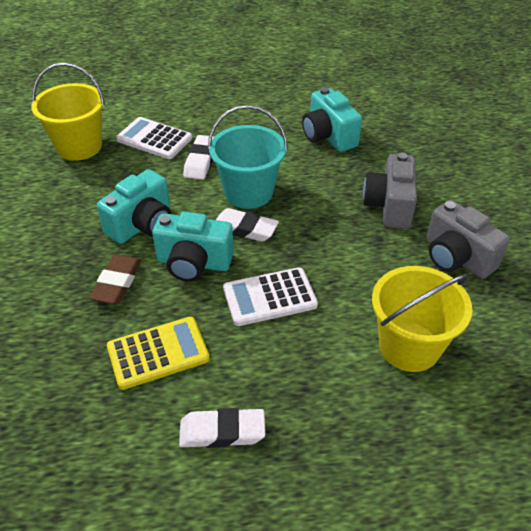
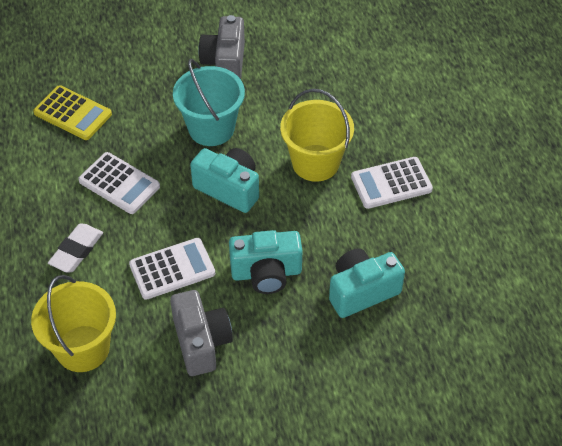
brown eraser: [89,254,142,304] = 1 -> none = 0
white calculator: [116,117,192,159] [223,267,318,326] = 2 -> [78,152,160,214] [129,238,215,300] [351,157,433,209] = 3
white eraser: [179,408,265,448] [183,135,214,180] [216,208,279,242] = 3 -> [48,224,103,273] = 1

